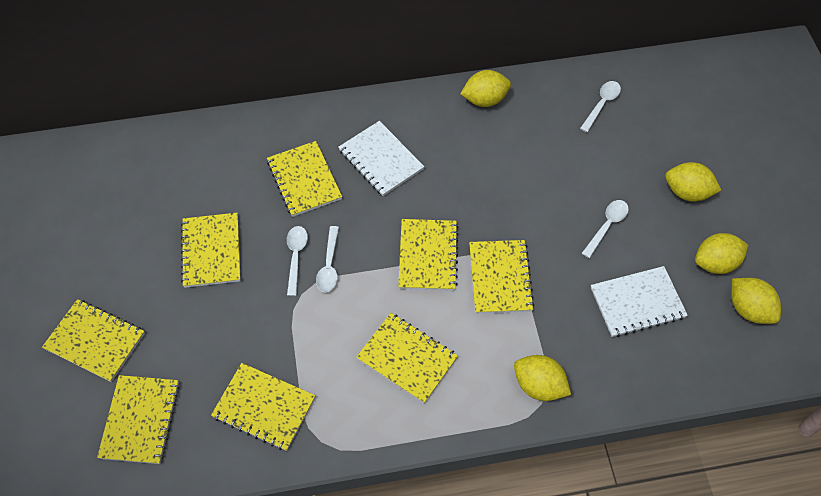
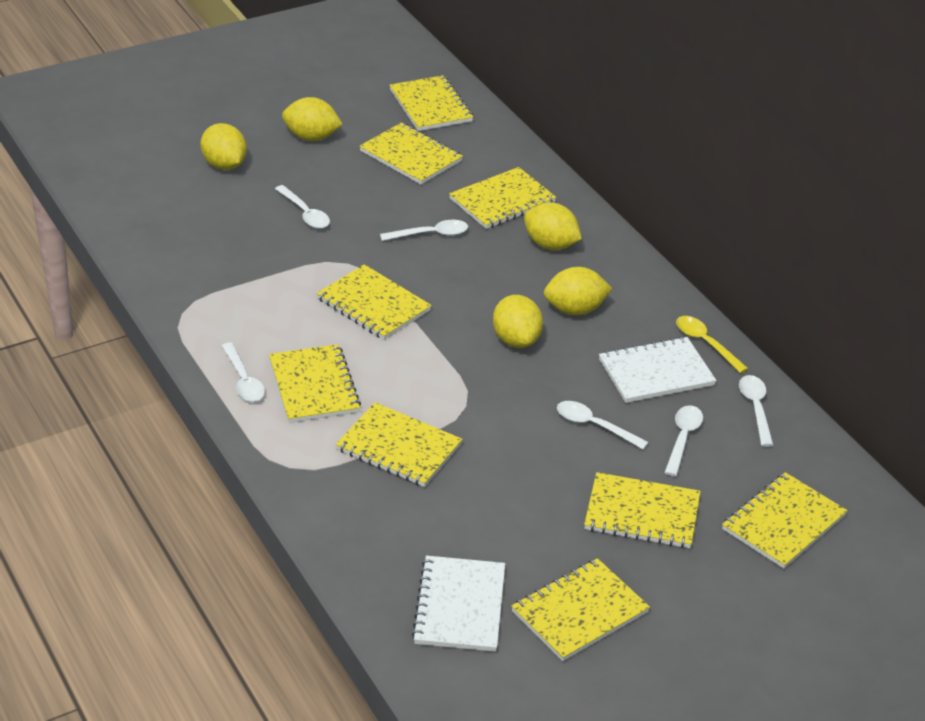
white spoon: [287,226,308,296] [316,226,339,293] [580,81,621,132] [582,200,629,258] = 4 -> [222,342,265,402] [275,185,330,229] [380,220,468,241] [557,401,649,450] [664,405,703,476] [739,375,773,446] = 6
yellow notebook: [42,299,145,382] [97,375,180,464] [181,213,241,288] [211,363,316,451] [267,141,342,217] [356,313,458,403] [398,219,458,291] [469,240,535,314] = 8 -> [269,344,361,423] [317,264,432,340] [336,402,462,487] [359,123,463,184] [390,75,473,131] [449,167,557,229] [511,558,650,661] [584,472,701,548] [722,472,847,569] = 9
yellow spoon: none = 0 -> [676,316,748,373] = 1

